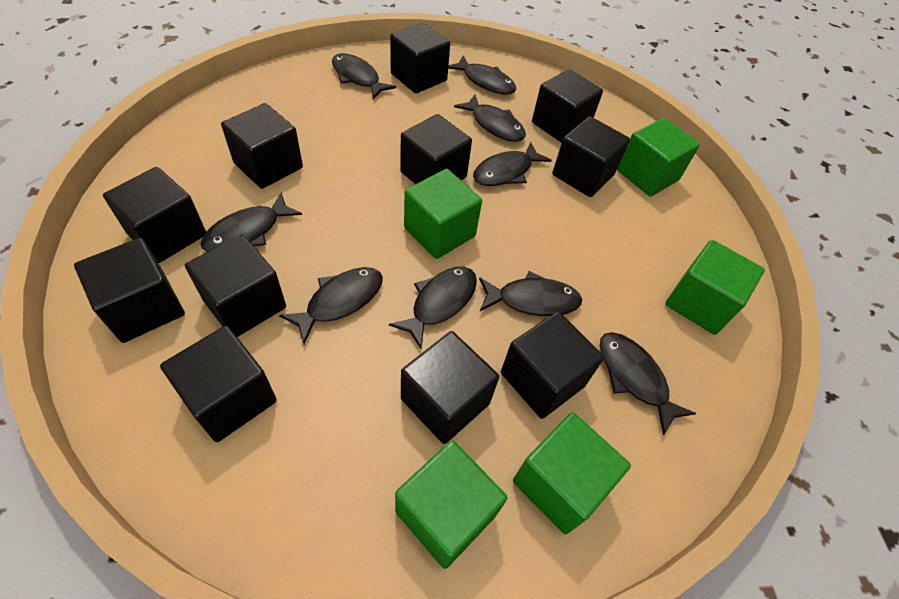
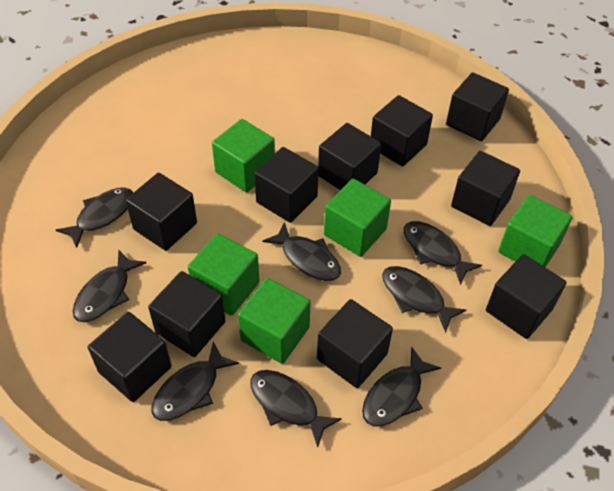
black cube: [74,238,185,343] [103,167,206,263] [160,326,277,442] [185,235,286,337] [221,103,303,189] [390,23,450,93] [400,114,472,184] [401,331,499,444] [501,312,604,419] [532,69,603,143] [552,116,630,197] = 11 -> [88,312,172,402] [126,173,197,251] [148,271,225,357] [254,147,319,223] [317,299,393,388] [318,123,381,190] [371,95,433,167] [446,72,509,141] [451,151,520,226] [486,254,566,339] = 10
black fish: [200,193,302,252] [279,267,383,344] [332,53,396,99] [389,266,477,349] [448,55,516,94] [454,95,526,142] [473,142,552,186] [479,271,582,316] [600,332,696,435] = 9 -> [56,188,133,248] [73,250,146,322] [151,342,239,421] [250,370,342,447] [262,222,341,281] [362,347,441,427] [382,266,466,333] [404,221,482,285] = 8

